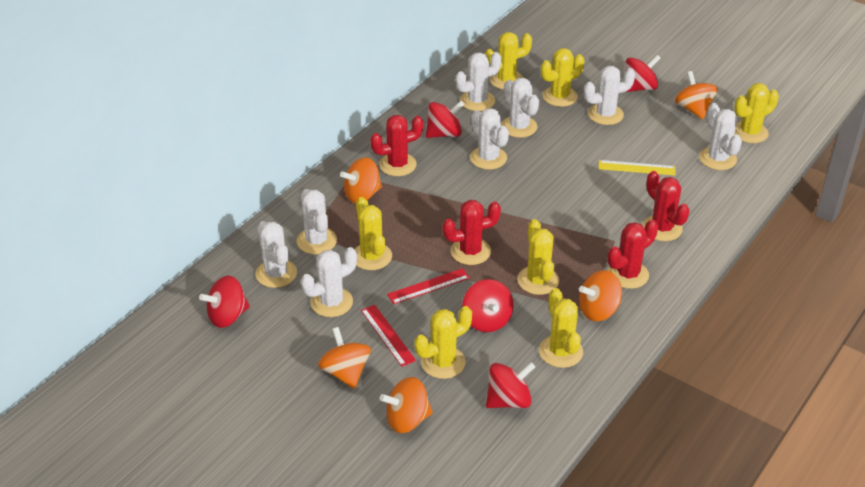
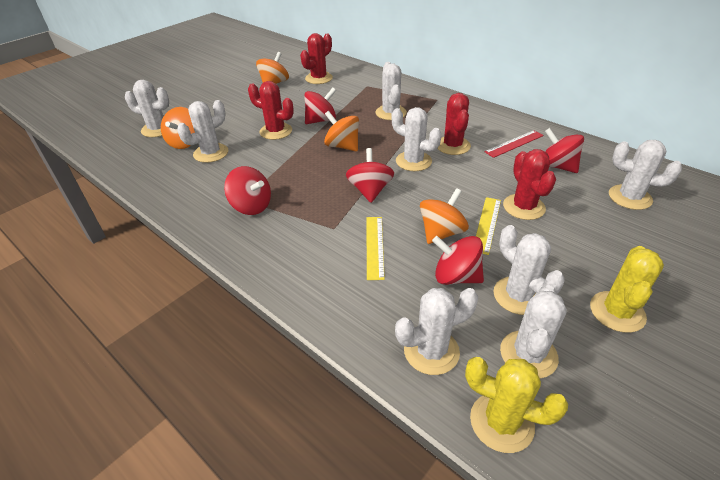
orange spinning top: [318,327,371,389] [340,157,382,203] [380,377,433,433] [579,270,622,321] [675,71,718,119] = 5 -> [161,107,195,149] [256,52,289,84] [324,111,359,151] [420,188,469,244] = 4
red ruler: [361,305,416,367] [387,268,470,304] = 2 -> [484,130,544,158] = 1
yellow cactus: [354,197,392,270] [414,306,472,379] [485,32,532,90] [517,219,559,295] [539,288,583,368] [541,48,584,107] [734,83,779,143] = 7 -> [465,357,568,453] [590,246,664,333] = 2
yellow ruler: [599,160,676,175] = 1 -> [366,217,385,280] [476,197,501,255] = 2

